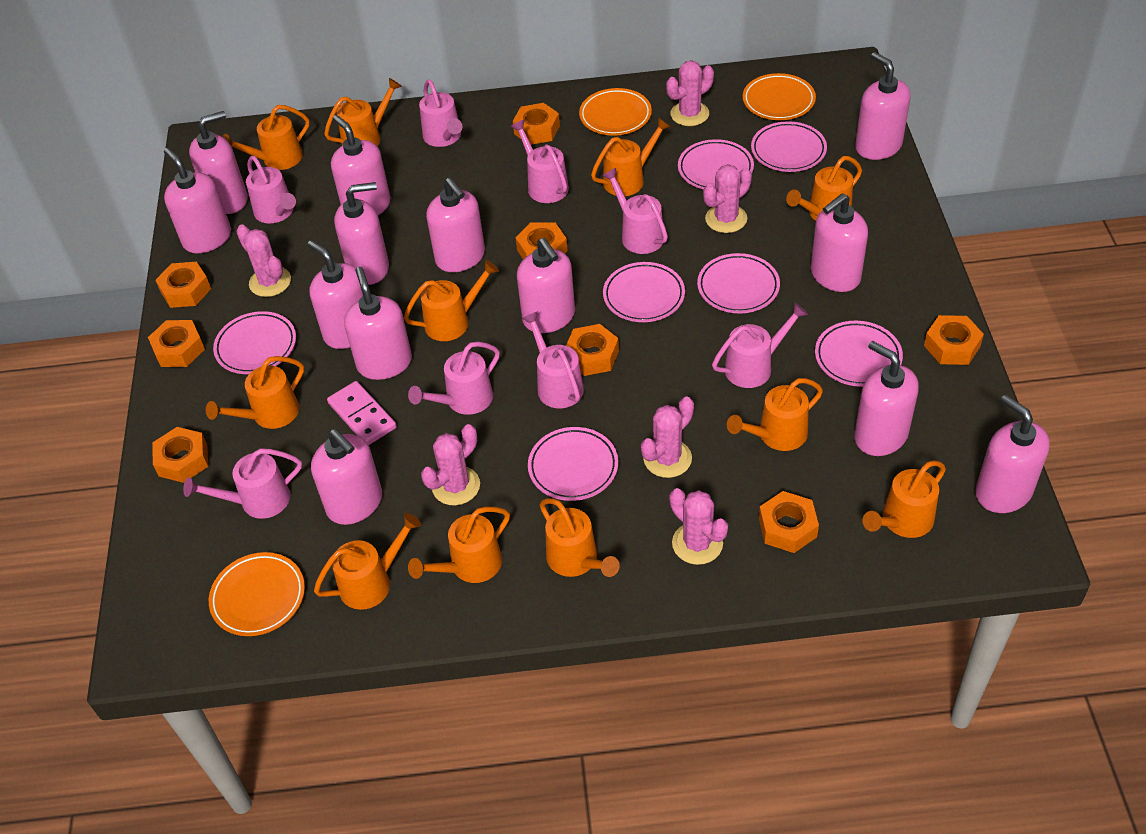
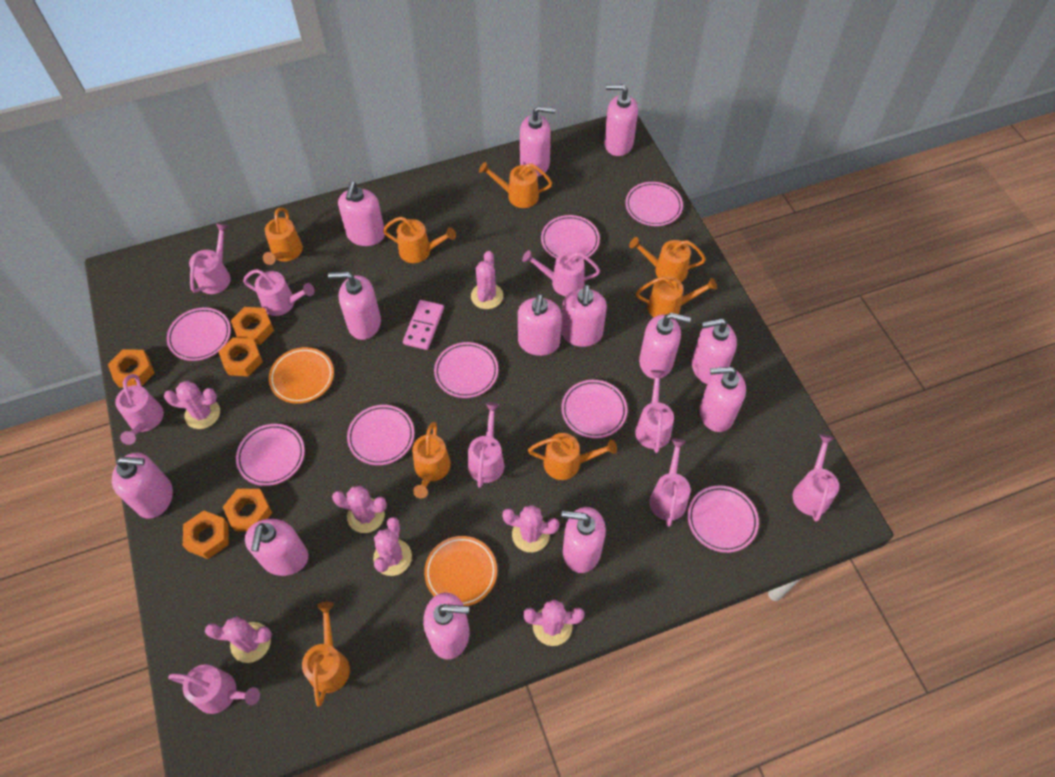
orange nut: [148,320,205,367] [152,427,208,483] [155,262,211,308] [513,103,560,145] [516,222,568,259] [566,324,619,376] [759,491,819,553] [924,315,984,365] = 8 -> [108,349,155,388] [183,511,229,559] [219,337,263,377] [223,489,272,531] [231,307,274,345] = 5
orange plate: [209,552,305,636] [579,88,652,136] [743,73,816,120] = 3 -> [269,347,334,404] [424,536,497,606] = 2
orange watering can: [206,356,304,429] [222,105,310,170] [314,513,421,610] [324,78,402,146] [404,260,499,341] [408,507,510,583] [540,498,620,577] [591,117,671,196] [727,378,823,451] [786,156,862,221] [862,461,946,538] = 11 -> [263,208,303,265] [302,602,350,707] [383,217,456,263] [412,422,451,499] [479,162,552,208] [528,433,617,480] [629,237,706,282] [636,276,717,317] = 8
pink cactus: [236,224,291,297] [421,424,480,506] [641,397,694,478] [666,60,714,126] [669,488,728,565] [703,164,752,233] = 6 -> [164,381,220,429] [205,617,272,663] [332,485,387,533] [373,517,412,576] [471,251,503,309] [502,505,560,552] [523,599,584,646] = 7
pink plate: [213,311,296,374] [528,427,618,501] [603,262,685,322] [678,139,754,189] [697,253,780,313] [751,121,827,172] [815,321,903,387] = 7 -> [167,308,231,361] [236,424,305,486] [347,405,414,465] [434,342,498,398] [541,215,600,260] [561,380,627,438] [625,182,683,226] [688,485,759,553] = 8
pink watering can: [183,449,302,519] [246,156,296,223] [408,342,500,415] [419,80,462,147] [511,120,569,203] [522,311,584,408] [602,168,668,254] [712,303,808,388] = 8 -> [115,374,164,445] [168,664,260,714] [189,223,231,294] [243,269,315,316] [468,402,504,488] [522,250,600,296] [635,370,674,453] [649,438,691,527] [793,434,839,522] = 9

